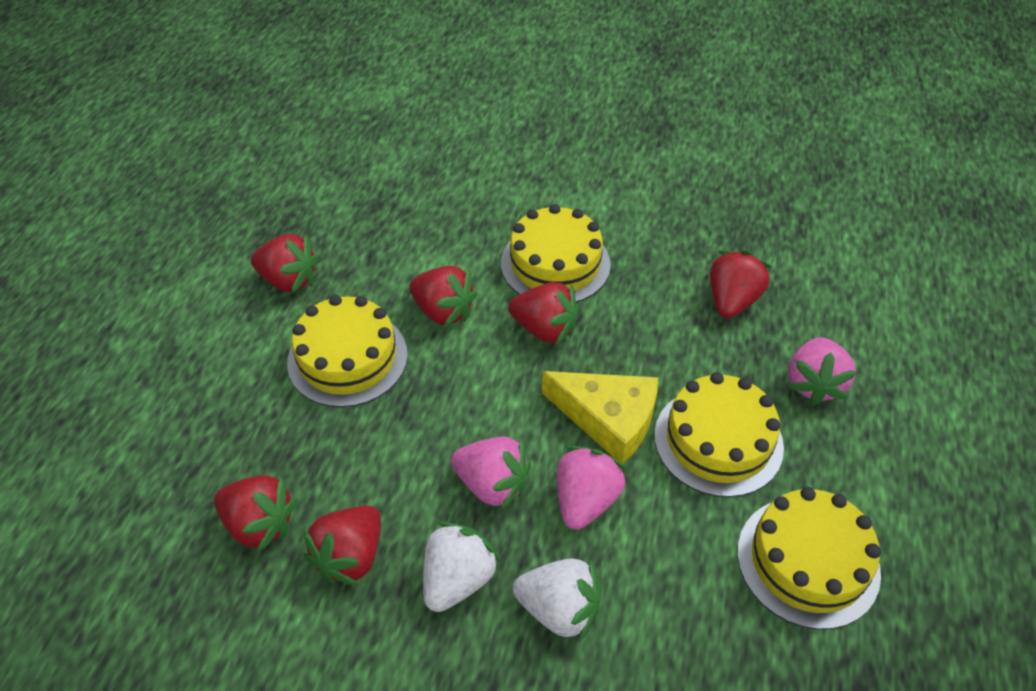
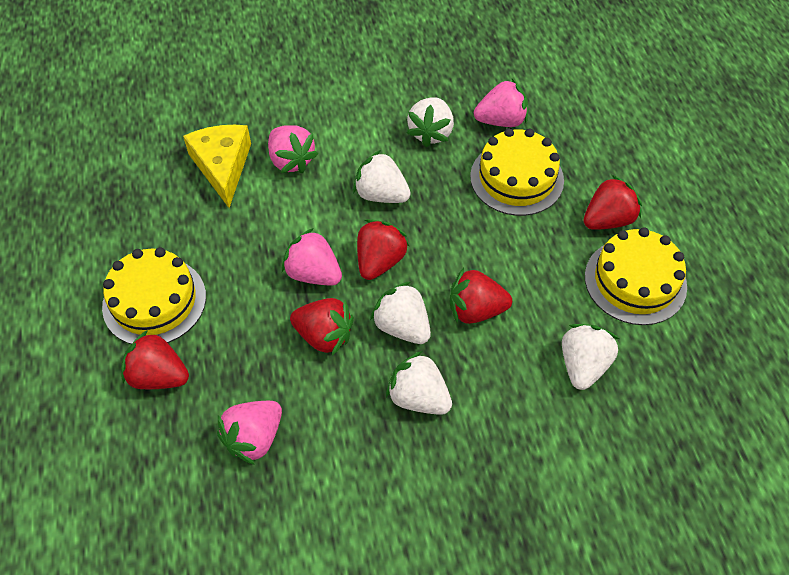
pink strawberry: [451,437,531,510] [557,446,626,530] [788,337,857,406] = 3 -> [217,401,282,465] [268,125,318,174] [282,228,342,285] [474,79,528,127] = 4
red strawberry: [214,475,297,552] [251,234,319,294] [303,506,381,586] [409,266,477,327] [508,282,579,344] [710,250,771,318] = 6 -> [121,330,189,389] [290,298,354,356] [357,219,409,280] [450,268,512,324] [583,175,642,230] = 5
white strawberry: [423,522,500,612] [513,558,601,642] = 2 -> [353,150,411,203] [370,281,431,344] [386,351,452,415] [407,97,454,147] [562,324,620,390] = 5
yellow cake: [287,295,408,407] [501,204,611,303] [654,372,784,497] [737,487,881,630] = 4 -> [102,248,206,344] [470,128,564,216] [585,227,687,325] = 3

